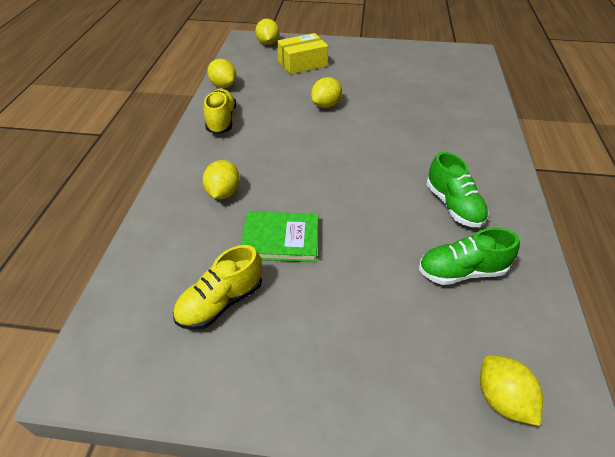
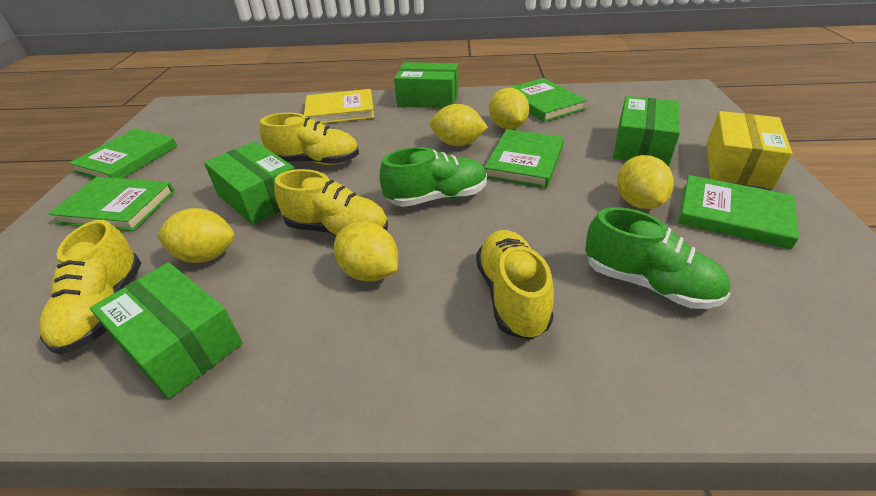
green book: [241,211,318,262] = 1 -> [48,177,174,231] [69,128,177,179] [484,129,564,188] [508,78,587,122] [678,175,799,249] = 5
green box: none = 0 -> [90,262,243,399] [204,141,295,225] [394,62,458,108] [613,96,680,166] = 4
yellow book: none = 0 -> [304,89,374,124] = 1
yellow shoe: [173,245,262,330] [204,89,236,134] = 2 -> [39,220,141,355] [260,113,359,165] [274,169,388,236] [476,230,554,340] = 4

